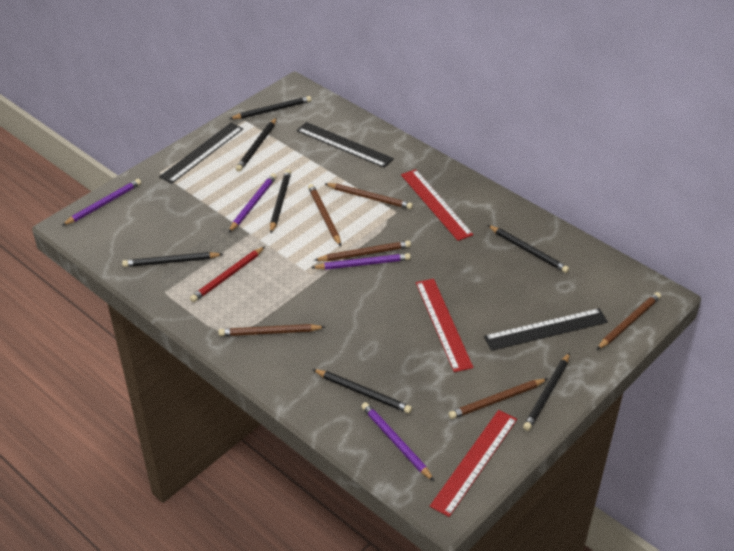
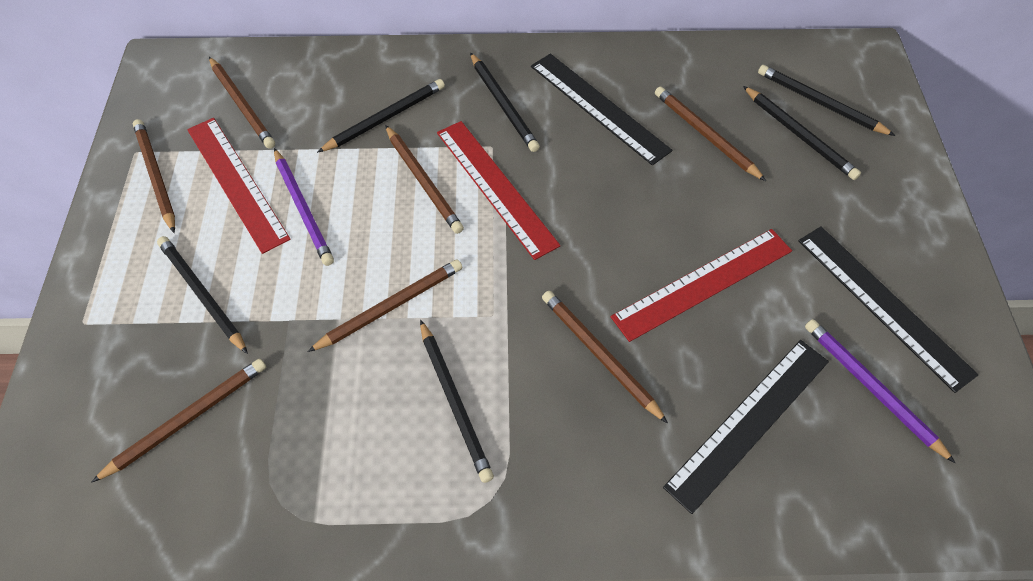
black pencil: [122,252,223,267] [229,96,311,119] [236,118,277,172] [270,169,291,233] [312,369,412,413] [488,225,569,273] [523,353,570,431] = 7 -> [157,236,248,354] [317,79,445,153] [420,320,494,483] [470,53,540,152] [743,86,861,180] [758,65,895,136] = 6
brown pencil: [219,324,325,336] [308,184,341,246] [314,241,411,261] [324,183,413,209] [448,379,547,419] [597,292,661,350] = 6 -> [91,358,266,483] [133,119,175,233] [209,57,275,149] [307,259,462,352] [385,125,464,234] [542,291,668,423] [655,86,766,181] = 7
purple pencil: [62,179,141,226] [228,173,277,233] [311,253,411,270] [361,402,434,481] = 4 -> [274,148,334,266] [805,319,955,463] = 2
red pencil: [190,246,265,302] = 1 -> none = 0

